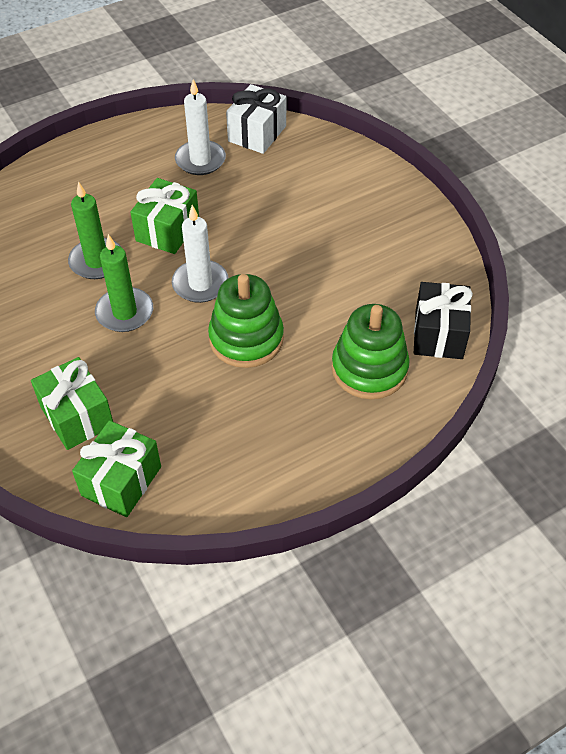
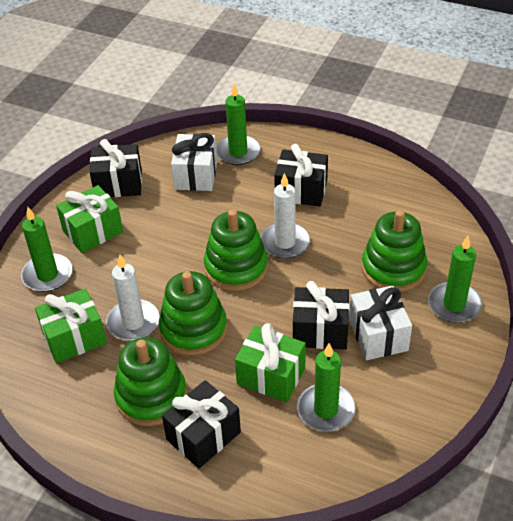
black gift: [414,282,473,359] = 1 -> [90,139,142,197] [162,380,241,468] [274,144,328,207] [293,281,350,350] = 4
green candle: [68,181,121,279] [95,234,153,332] = 2 -> [21,207,72,292] [216,83,261,165] [297,343,356,432] [428,236,482,323] = 4
green stacking toy: [208,274,284,368] [331,304,410,399] = 2 -> [114,337,187,426] [159,271,227,356] [204,209,268,291] [362,210,427,292] = 4
white gift: [226,84,286,154] = 1 -> [171,133,217,191] [349,286,412,360] = 2

